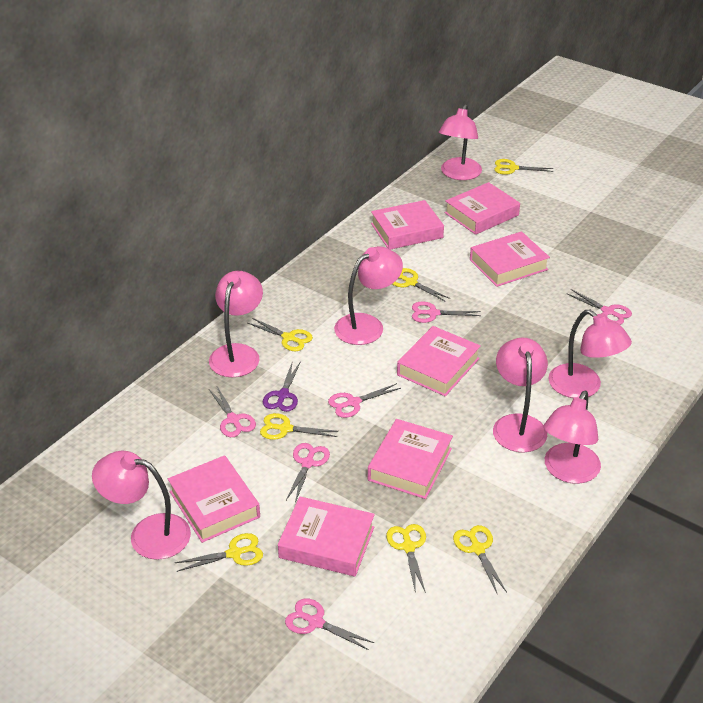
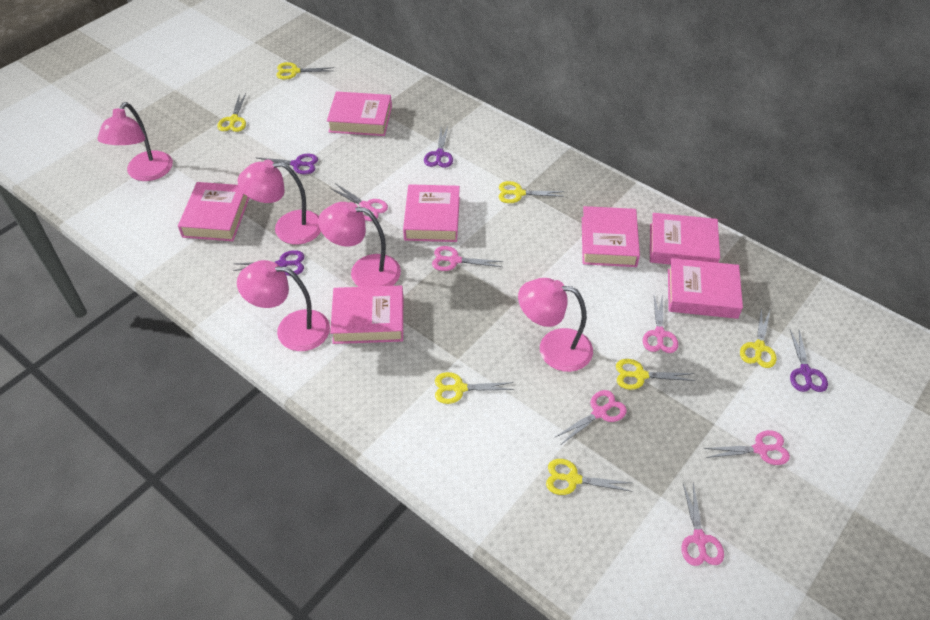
pink lamp: [92,451,191,560] [209,271,263,377] [334,246,403,345] [439,104,482,180] [493,338,548,452] [544,390,601,484] [549,310,632,398] = 7 -> [98,102,173,181] [237,260,330,351] [238,160,321,244] [318,202,401,287] [518,278,593,372] = 5
purple scissors: [263,361,301,412] = 1 -> [233,250,304,276] [255,154,318,174] [424,127,453,168] [790,330,828,392] = 4

